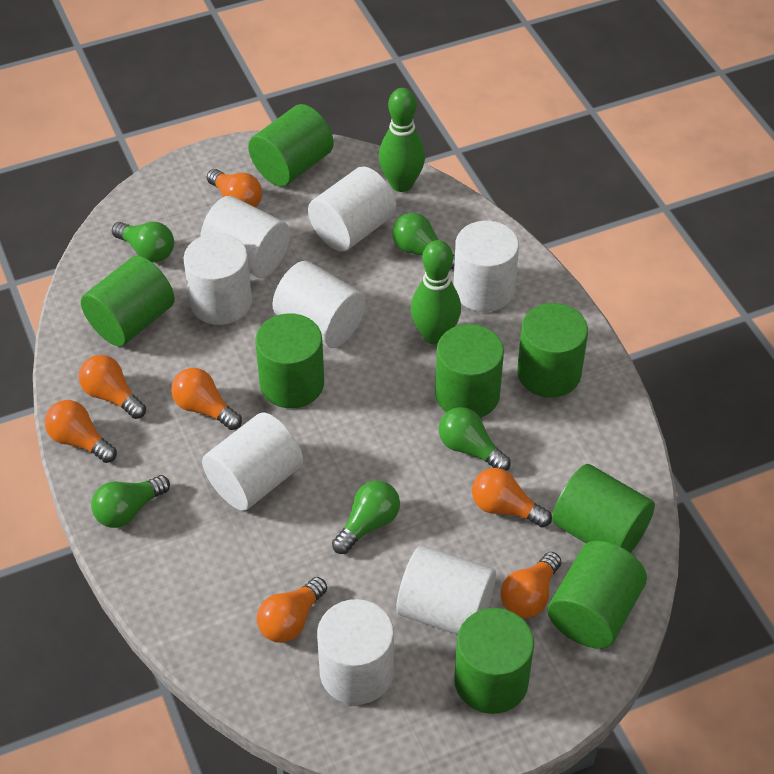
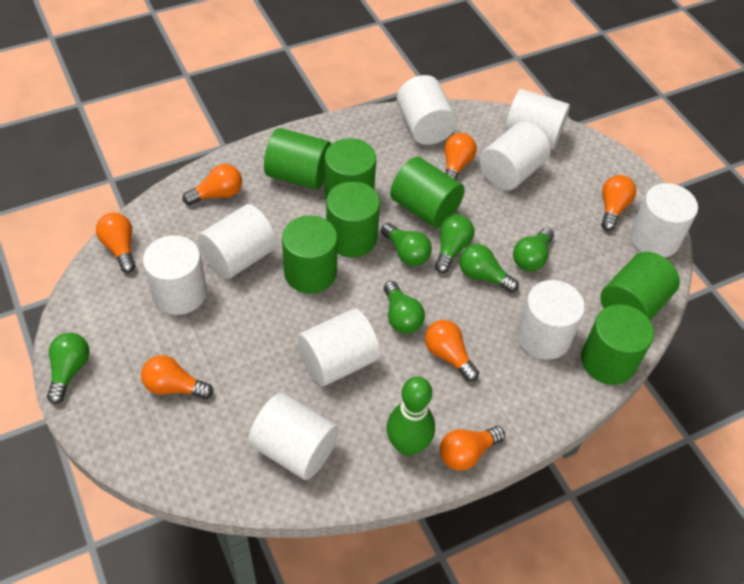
green bowling pin: [379,88,425,192] [411,240,461,345] = 2 -> [387,376,435,456] = 1
green cylinder: [81,256,175,346] [248,104,334,187] [255,313,324,408] [435,324,504,418] [454,608,534,714] [517,303,588,398] [548,541,647,649] [552,464,655,553] = 8 -> [264,128,331,190] [282,215,338,293] [325,138,376,200] [326,181,380,258] [390,157,465,228] [581,304,654,385] [600,252,680,321] = 7
green light bulb: [91,475,170,528] [112,222,174,262] [332,480,400,554] [392,213,455,270] [439,407,511,471] = 5 -> [47,333,90,404] [381,223,432,266] [384,281,425,334] [435,215,474,273] [459,244,519,293] [513,227,554,271] = 6
white cylinder: [184,233,252,325] [200,196,290,278] [202,412,303,511] [272,261,366,348] [308,166,396,251] [317,599,394,705] [396,546,496,635] [453,221,519,312] = 8 -> [143,235,207,315] [198,204,277,279] [248,393,339,480] [298,309,380,386] [397,75,457,145] [480,122,551,190] [505,89,570,150] [517,280,585,360] [630,183,698,258] = 9

